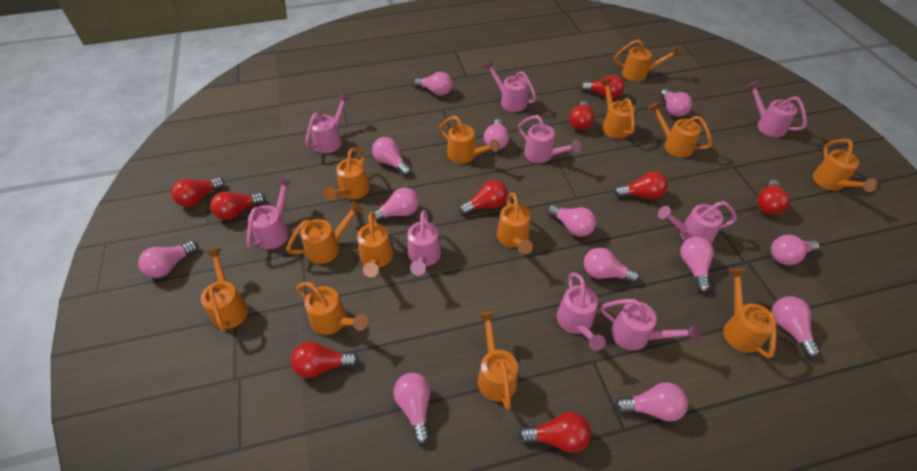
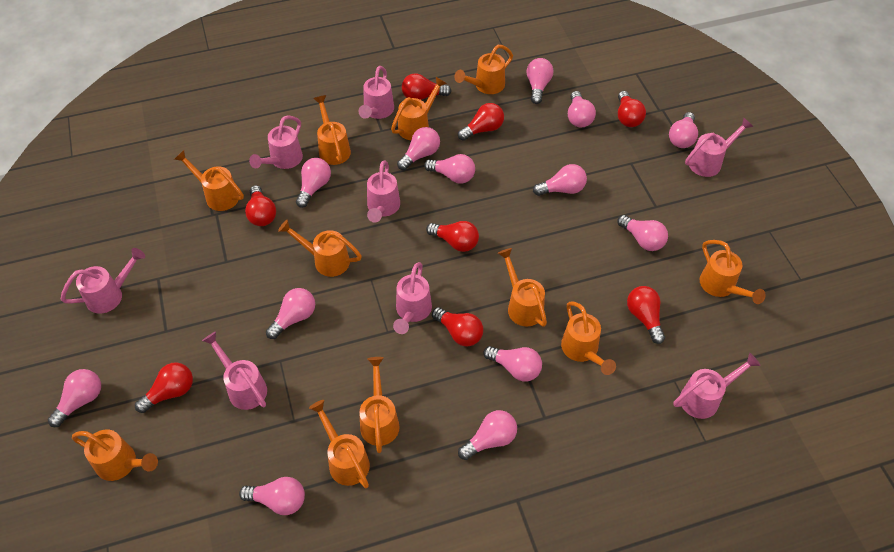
orange watering can: [201,248,249,332] [287,201,363,264] [296,282,368,335] [324,147,370,200] [357,212,393,277] [439,116,499,164] [478,311,518,410] [497,193,533,254] [600,79,635,139] [614,39,680,81] [648,102,712,158] [723,269,777,358] [813,139,878,192] = 13 -> [72,430,158,481] [174,150,244,211] [278,220,362,277] [309,400,370,488] [313,95,351,165] [359,357,400,453] [391,77,447,140] [454,45,513,94] [498,248,547,327] [561,301,616,375] [700,240,766,304] = 11
pink watering can: [247,178,292,249] [305,94,350,153] [408,210,441,276] [483,60,537,112] [518,115,581,163] [557,273,606,351] [600,299,700,351] [658,201,737,244] [746,81,807,137] = 9 -> [61,248,145,313] [202,332,267,410] [249,115,303,169] [359,66,394,119] [367,161,400,223] [393,262,432,334] [673,353,761,419] [685,118,753,177] = 8
red light bulb: [171,177,225,207] [210,191,265,220] [291,342,359,378] [459,180,508,215] [518,412,591,453] [569,101,595,130] [581,75,625,99] [614,172,668,199] [757,180,790,215] = 9 -> [135,362,193,413] [245,185,276,226] [402,73,451,100] [426,221,479,252] [432,307,483,347] [458,103,504,141] [618,91,646,127] [627,286,665,344] = 8

